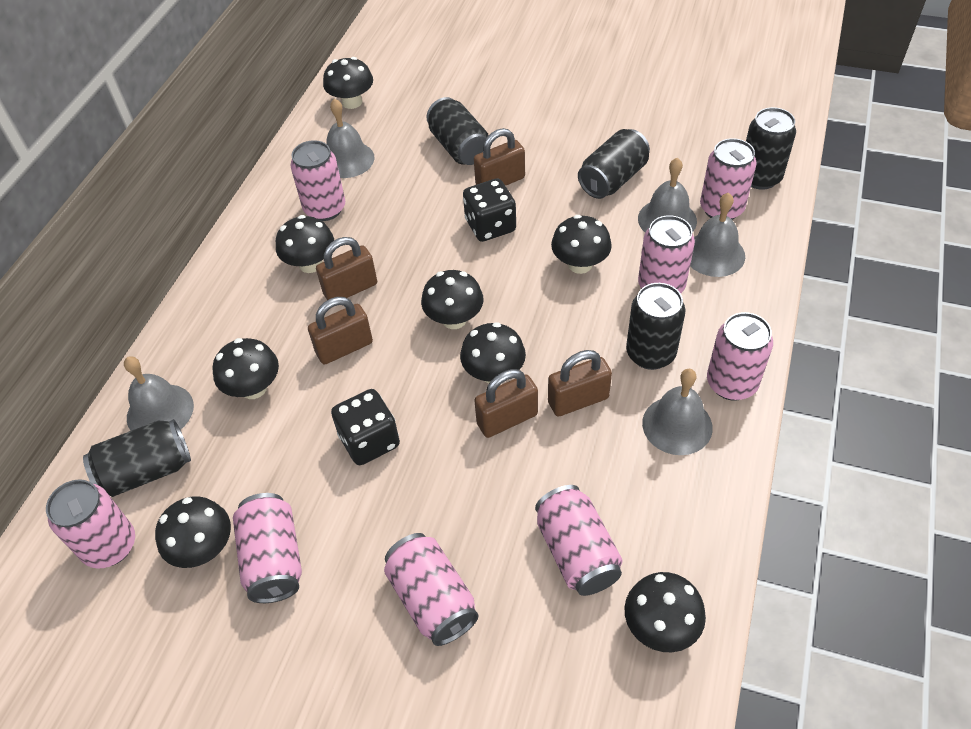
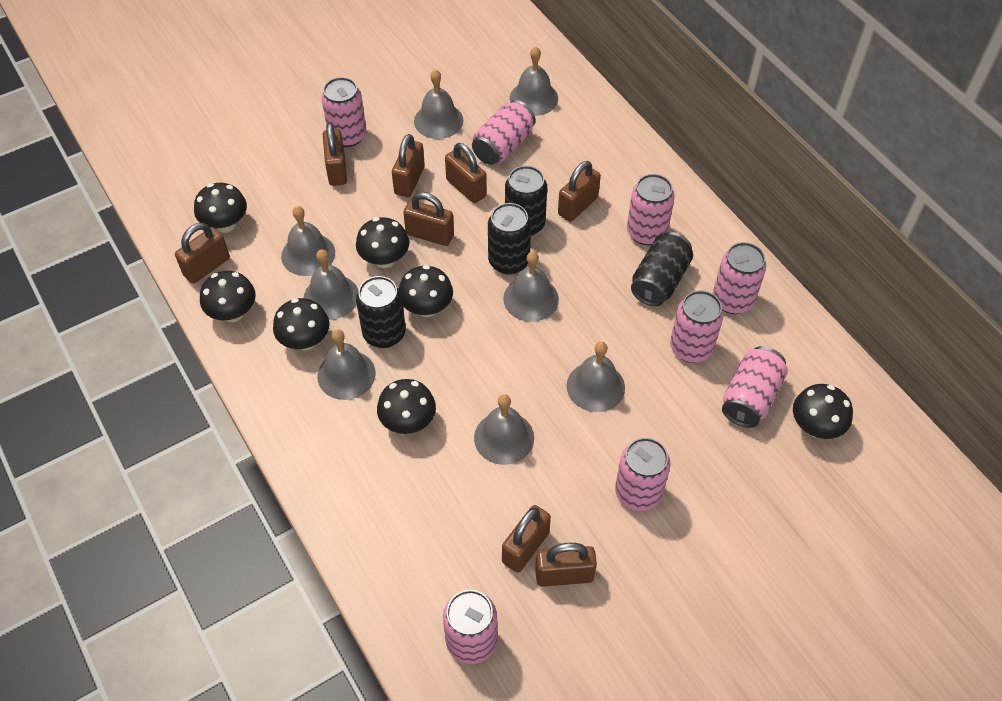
black can: [83,419,191,497] [426,97,489,165] [578,129,650,199] [626,283,685,370] [746,107,796,190] = 5 -> [356,276,406,348] [488,203,531,275] [505,166,547,236] [631,232,693,306] = 4
black dice: [331,389,400,465] [463,178,516,242] = 2 -> none = 0
black mushroom: [155,496,231,568] [213,338,279,399] [276,215,334,273] [323,57,373,109] [421,270,483,329] [460,322,526,384] [551,215,612,274] [625,572,706,652] = 8 -> [194,183,247,233] [200,271,256,322] [273,298,329,350] [356,217,409,268] [377,379,436,434] [399,265,453,317] [793,384,853,439] = 7
brown padlock: [308,297,373,364] [316,237,377,300] [474,128,525,186] [474,369,538,438] [548,350,612,416] = 5 -> [175,223,230,284] [323,123,347,186] [392,134,425,197] [403,192,454,246] [445,143,487,203] [502,505,551,573] [535,543,597,587] [558,161,601,222] = 8
grey bell: [124,356,194,431] [326,98,374,178] [638,158,697,232] [642,369,713,455] [690,193,745,277] = 5 -> [281,206,335,276] [304,249,358,320] [317,329,376,400] [414,69,464,139] [474,394,534,465] [503,251,559,322] [510,47,558,116] [567,342,625,412] = 8

